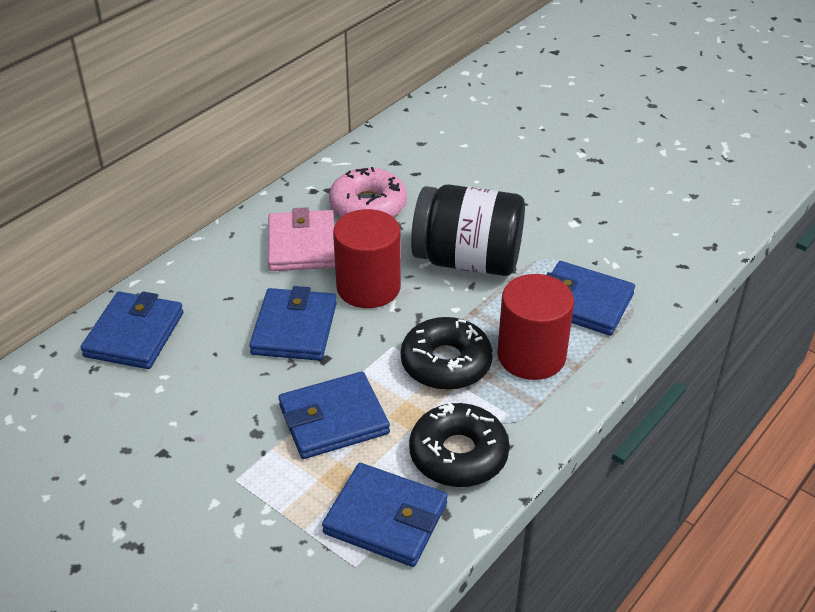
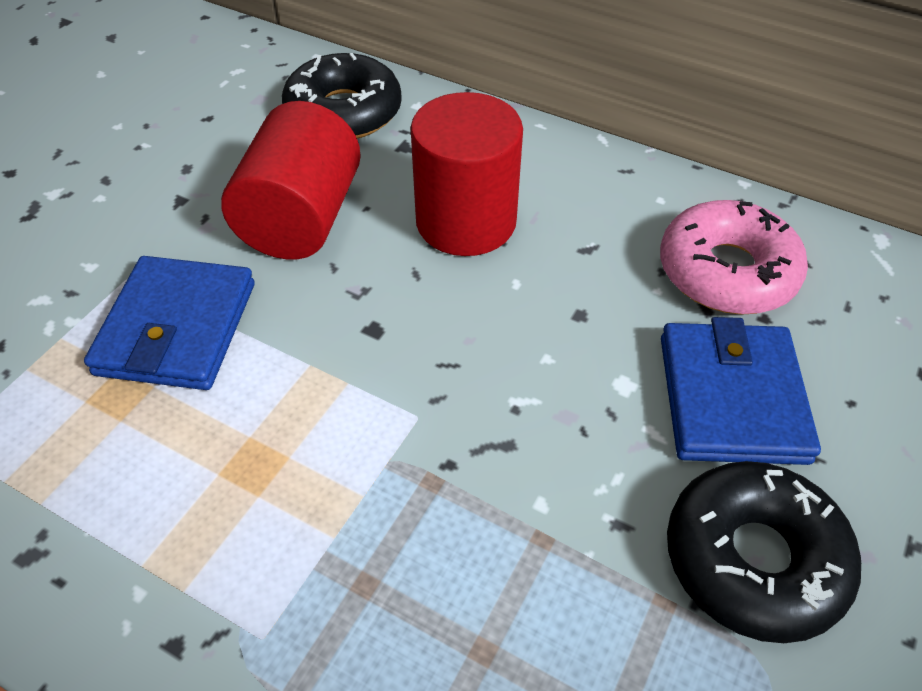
black jar: [411,184,525,276] = 1 -> none = 0
blue wallet: [80,291,184,369] [249,286,337,361] [279,371,390,459] [322,463,448,567] [546,261,635,335] = 5 -> [84,256,255,390] [661,317,821,465] = 2
pink wallet: [268,207,335,271] = 1 -> none = 0

